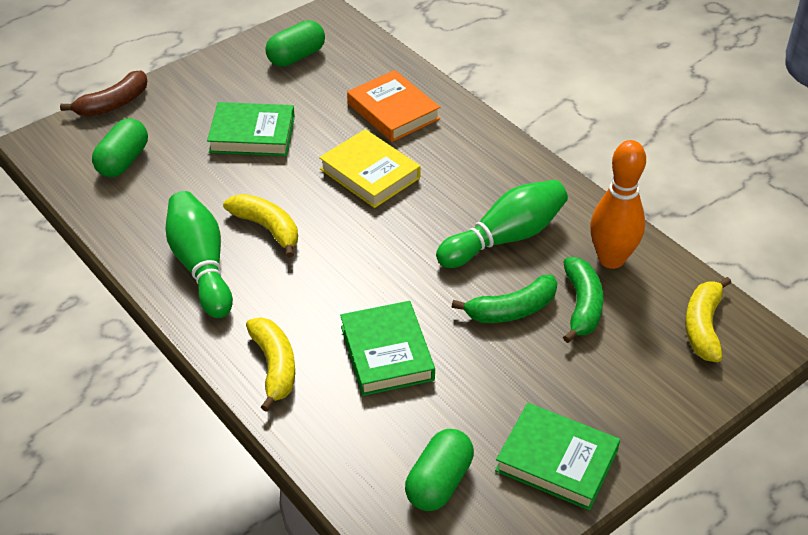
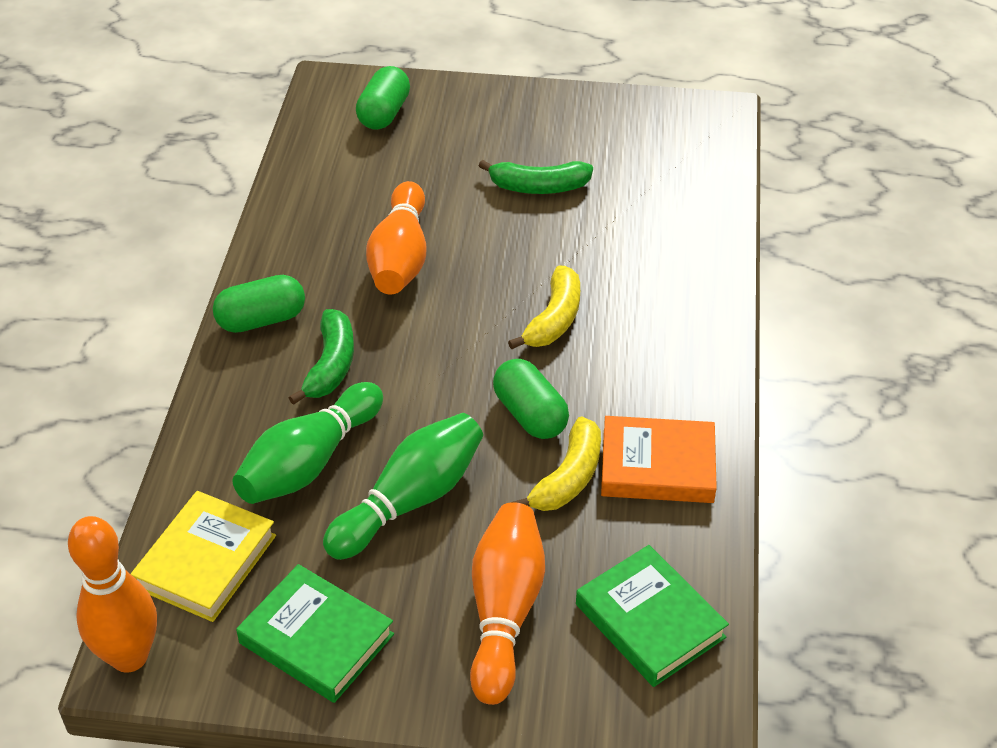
brown banana: [60,71,147,117] = 1 -> none = 0
green book: [207,102,295,156] [340,301,435,396] [495,403,620,511] = 3 -> [236,564,394,703] [576,545,729,687] = 2
orange bowling pin: [590,140,646,269] = 1 -> [68,516,157,673] [366,181,426,295] [470,502,545,705] = 3
yellow banana: [223,194,298,258] [246,318,295,412] [685,277,731,362] = 3 -> [508,266,580,349] [513,416,601,511] = 2

